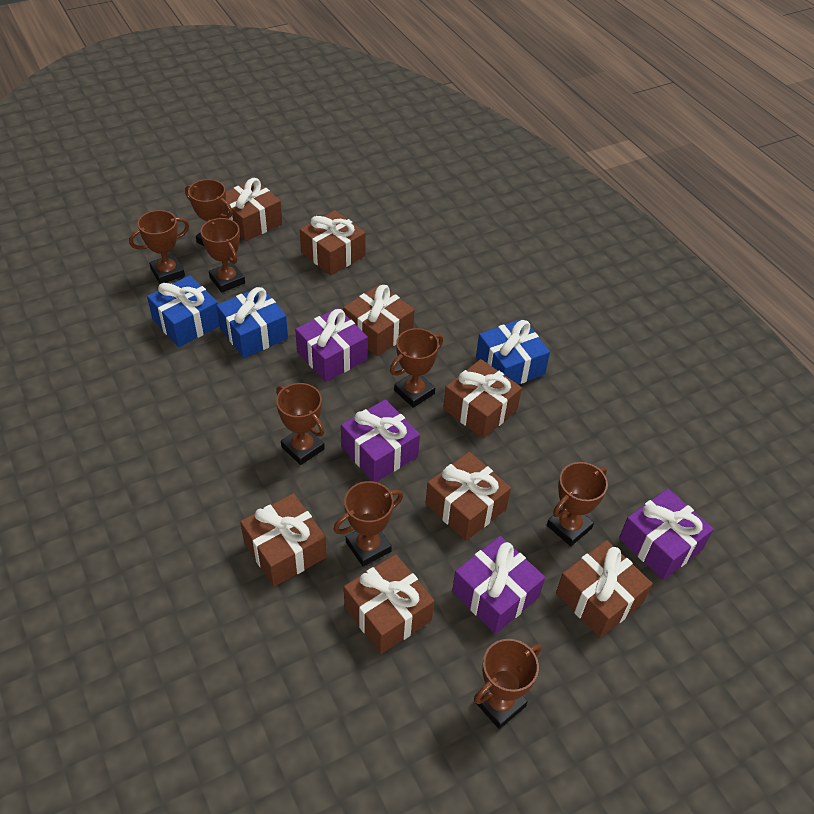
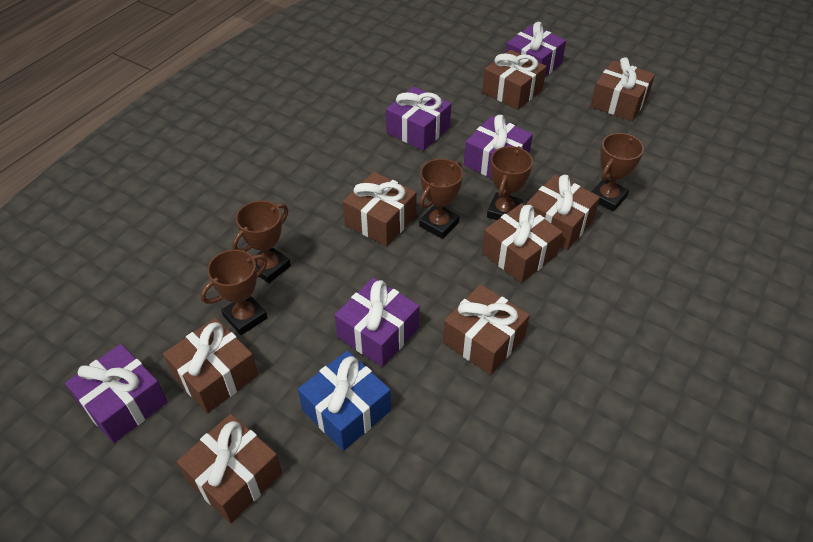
blue gift: [147,275,220,347] [216,287,288,358] [476,319,550,384] = 3 -> [298,351,391,451] = 1
brown trophy: [129,210,190,284] [185,179,233,246] [200,218,245,292] [276,383,325,465] [333,481,403,567] [390,328,443,408] [474,639,541,729] [547,462,608,546] = 8 -> [200,249,268,335] [232,200,291,283] [419,159,463,239] [487,146,533,220] [592,133,644,212] = 5
purple gift: [295,308,368,382] [341,399,420,482] [452,536,545,634] [619,489,714,580] = 4 -> [65,344,168,443] [335,278,419,367] [386,86,451,151] [464,115,533,178] [506,22,566,77] = 5

